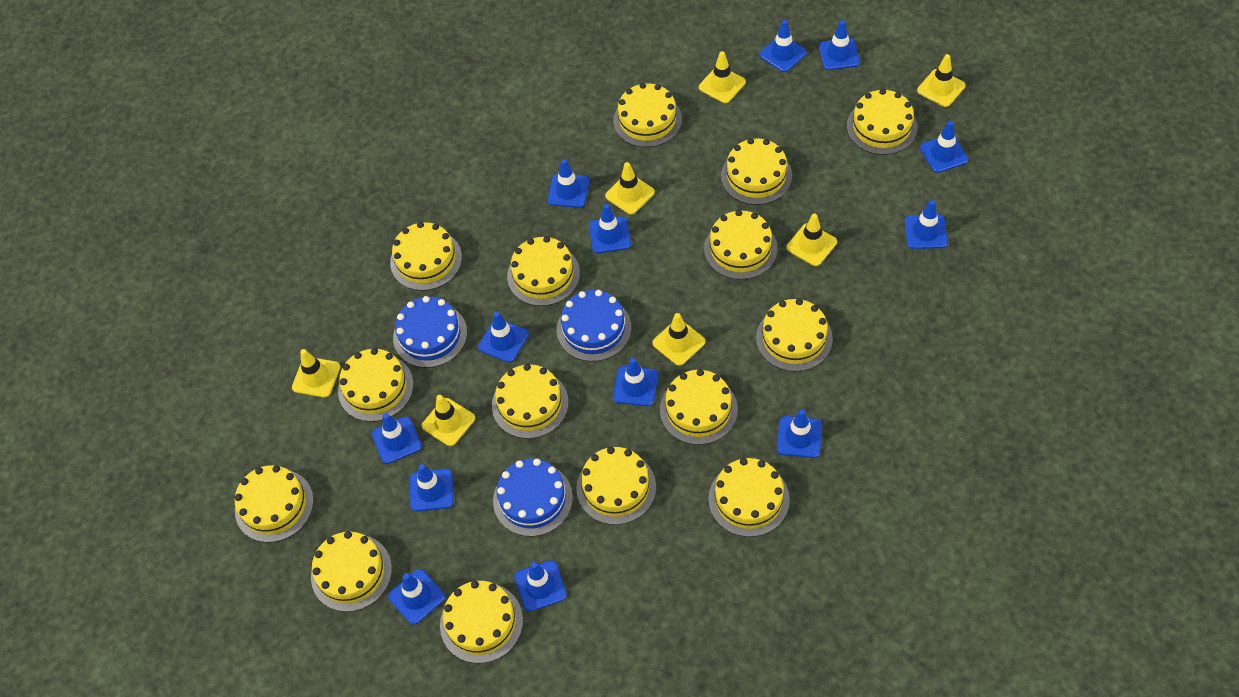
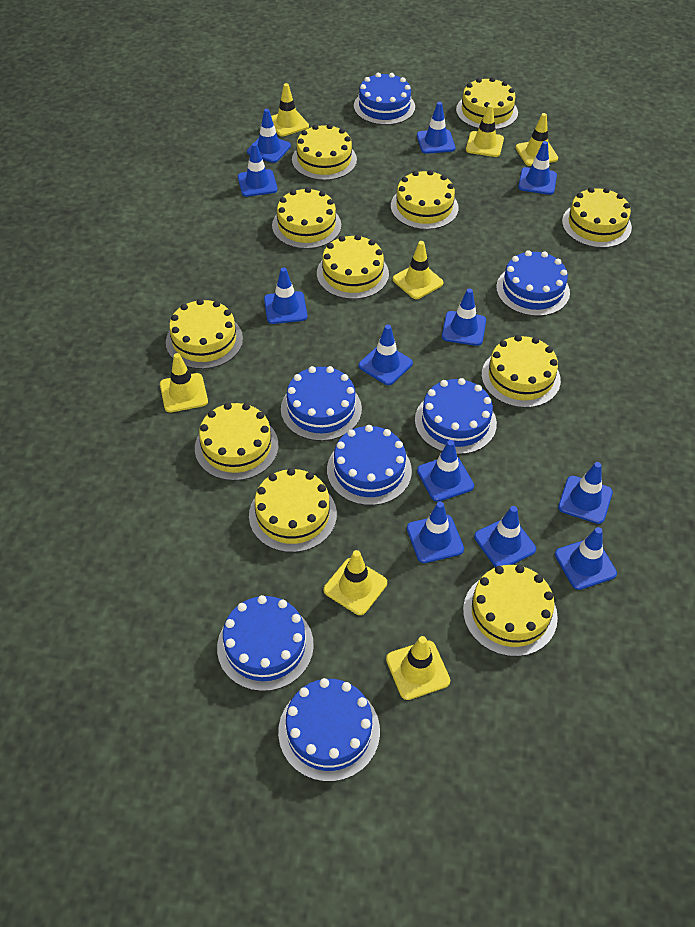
blue cake: [393,296,467,368] [493,459,573,537] [557,290,631,362] = 3 -> [217,595,314,691] [278,678,380,782] [281,366,362,441] [327,425,412,505] [354,73,415,125] [415,378,497,455] [496,250,570,316] = 7
blue traffic cone: [372,413,422,464] [388,569,445,625] [410,464,453,512] [478,312,529,363] [514,560,567,612] [547,159,590,208] [589,204,631,253] [613,358,658,406] [760,20,807,72] [777,409,822,458] [819,20,860,70] [905,200,948,249] [920,121,968,173] = 13 -> [238,143,278,197] [247,109,291,163] [264,267,307,324] [358,325,413,385] [407,502,464,563] [417,102,455,154] [417,440,474,502] [442,288,486,346] [474,506,536,568] [518,141,557,195] [555,527,617,590] [558,462,613,524] = 12
yellow cake: [235,465,314,542] [311,531,392,612] [338,348,414,422] [390,222,462,291] [440,581,523,663] [492,364,569,439] [507,236,580,306] [576,447,656,525] [613,83,682,147] [660,369,738,445] [704,210,778,280] [708,458,790,537] [721,138,792,205] [756,298,833,372] [847,89,917,155] = 15 -> [166,299,243,369] [195,403,279,481] [249,468,337,552] [272,187,341,249] [292,124,357,180] [317,234,389,299] [391,170,459,230] [456,77,518,130] [463,565,558,657] [481,335,561,408] [562,187,632,248] = 11

